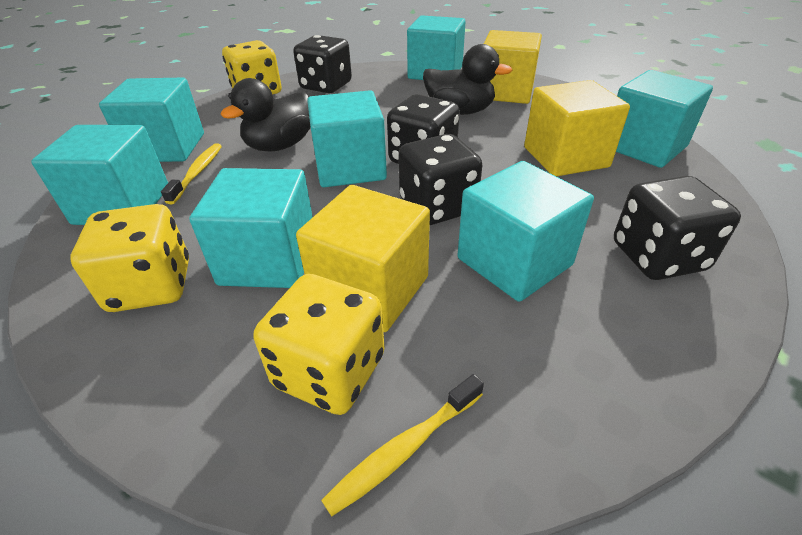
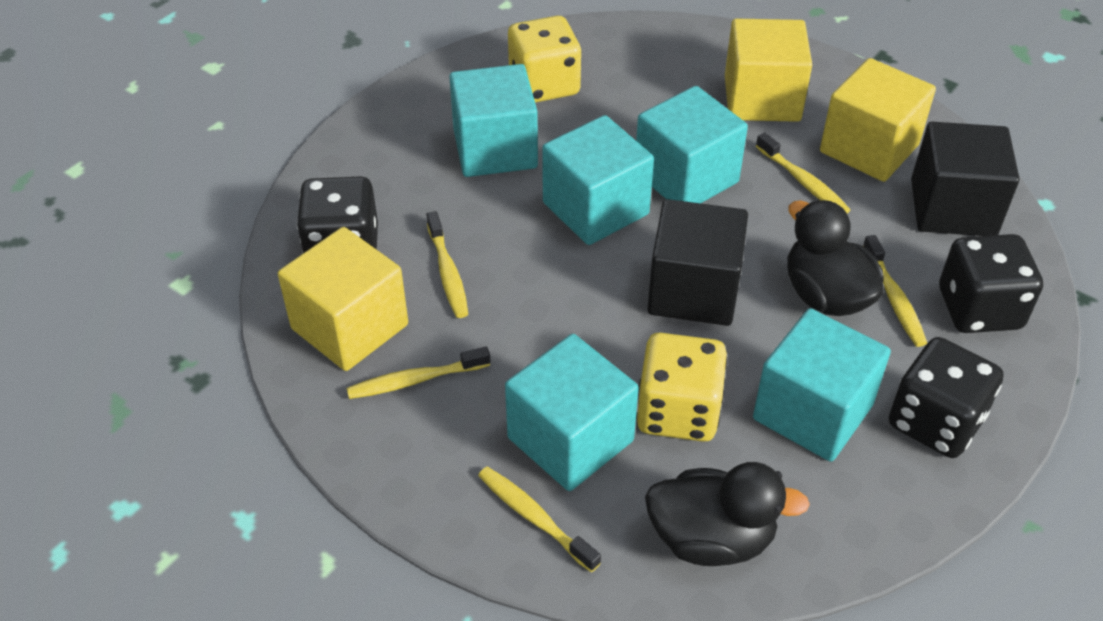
black cube: none = 0 -> [647,199,748,326] [911,122,1019,236] = 2
black dice: [293,35,352,93] [387,94,460,164] [398,134,482,225] [614,176,741,280] = 4 -> [297,176,378,253] [889,337,1004,458] [939,234,1043,333] = 3
turquoise cube: [31,125,168,225] [99,78,204,162] [189,168,313,288] [307,90,387,187] [407,15,466,80] [458,161,594,302] [616,70,713,168] = 7 -> [449,64,538,177] [505,334,639,491] [542,115,654,245] [636,86,748,203] [753,308,891,462] = 5
yellow dice: [70,204,189,312] [222,40,282,95] [254,274,385,415] = 3 -> [508,16,582,103] [637,333,727,442] = 2
yellow toothbrush: [161,143,222,204] [321,374,484,516] = 2 -> [346,347,491,399] [427,211,468,318] [478,467,601,572] [756,132,850,214] [863,235,927,347] = 5

